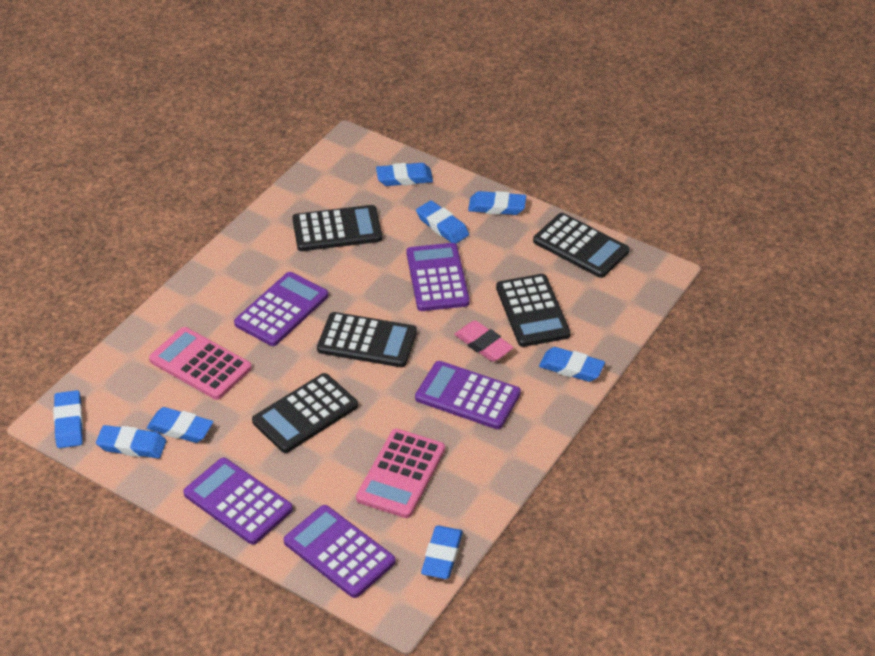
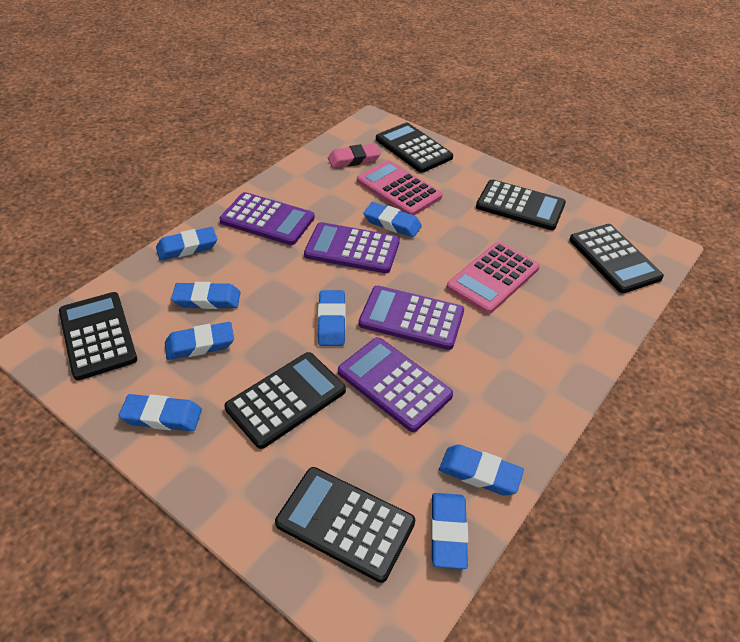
black calculator: [252,373,358,453] [292,205,382,251] [317,312,417,367] [496,274,571,347] [533,213,630,278] = 5 -> [59,292,137,380] [224,352,346,449] [275,467,415,583] [376,123,453,173] [476,179,566,230] [569,224,664,293] = 6
purple calculator: [183,458,293,545] [234,272,328,346] [284,505,395,598] [406,243,470,311] [415,361,521,429] = 5 -> [219,192,315,245] [304,222,400,273] [338,337,453,432] [359,285,464,350] = 4

